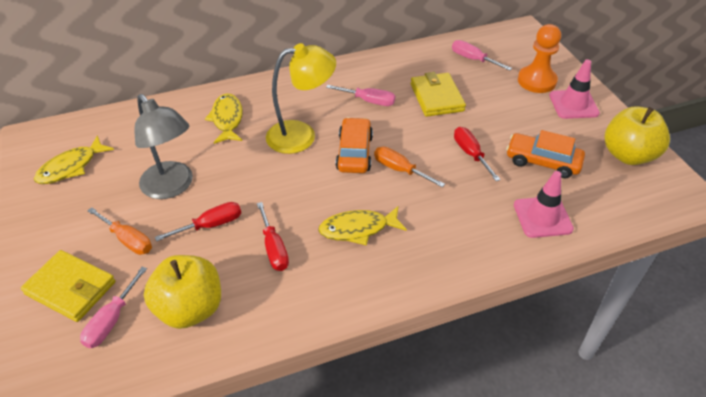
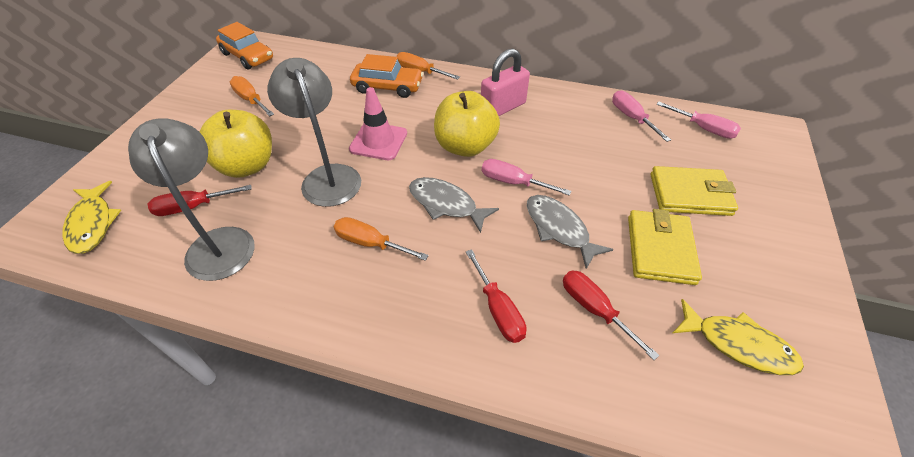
grey fish: none = 0 -> [409,177,499,233] [527,195,614,269] = 2
grey lamp: [134,94,193,199] = 1 -> [128,118,255,281] [267,58,361,207] = 2
orange pawn: [518,24,561,93] = 1 -> none = 0
orange screwdriver: [87,207,152,255] [374,147,445,187] = 2 -> [230,76,274,116] [334,217,429,261] [396,52,460,80] = 3
pink padlock: none = 0 -> [481,49,530,116] = 1
pink traffic cone: [514,171,574,238] [549,59,600,119] = 2 -> [349,87,407,160] = 1
yellow fish: [34,136,114,184] [205,93,243,144] [318,206,407,245] = 3 -> [62,181,121,254] [673,299,804,375] = 2
yellow lamp: [266,43,336,154] = 1 -> none = 0

